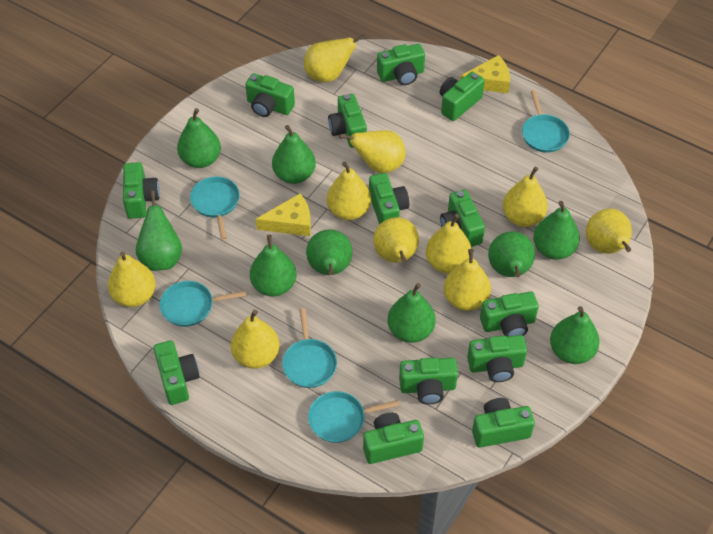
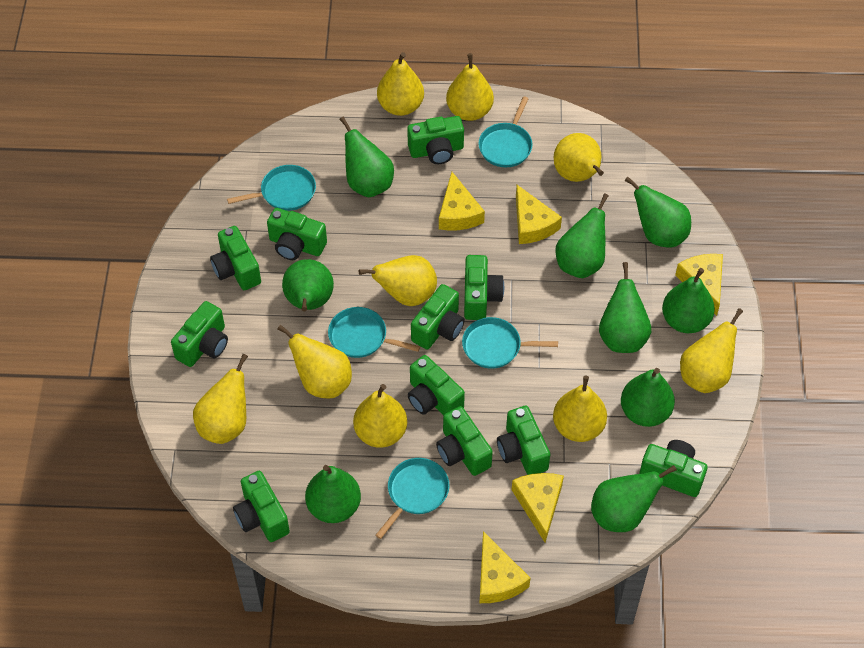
green camera: [123,162,160,219] [153,340,200,405] [245,73,295,117] [328,94,367,148] [363,413,424,464] [369,173,409,225] [377,44,425,85] [399,358,458,405] [440,72,485,121] [440,190,485,247] [467,335,527,382] [472,398,535,448] [480,292,539,336] = 13 -> [171,301,228,367] [210,226,261,290] [233,471,290,542] [267,208,327,260] [407,116,464,164] [408,355,465,415] [411,284,465,350] [436,406,493,476] [464,255,504,320] [497,406,550,475] [639,440,708,497] = 11
yellow cheese: [256,194,311,236] [460,55,510,93] = 2 -> [439,172,485,231] [479,531,530,603] [512,473,564,542] [516,185,562,244] [675,254,723,316] = 5
yellow pear: [108,251,156,307] [231,310,280,369] [304,34,366,82] [327,161,371,220] [339,130,405,173] [373,217,419,263] [426,214,472,274] [443,249,491,311] [502,167,548,227] [586,208,632,254] = 10 -> [193,354,248,444] [278,325,352,399] [353,384,407,448] [359,255,437,306] [377,52,424,116] [446,53,494,121] [553,375,607,442] [554,133,604,182] [680,308,743,393] = 9

